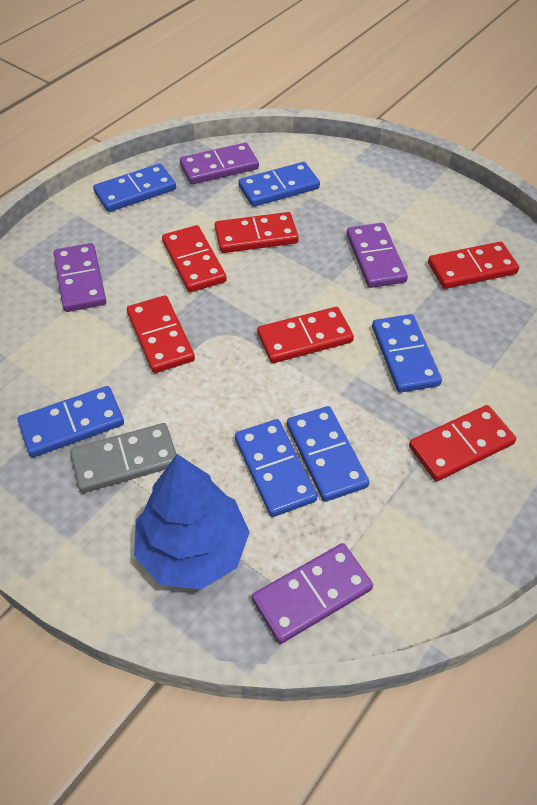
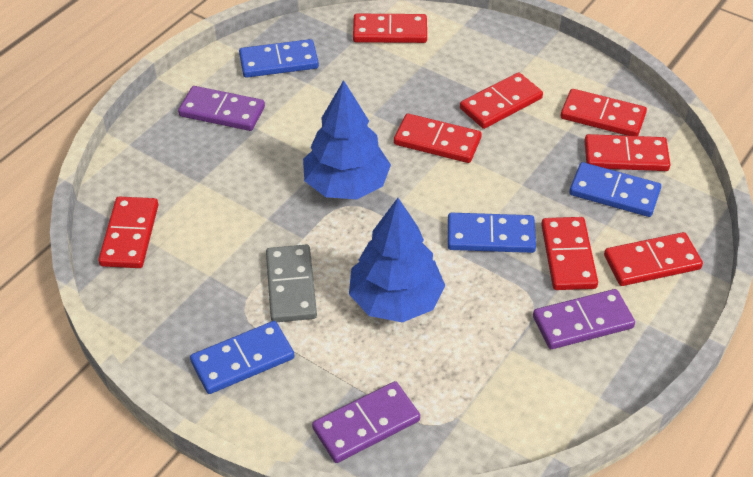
blue domino: [18,386,124,457] [93,164,176,212] [235,419,317,517] [238,162,320,207] [287,406,369,502] [372,314,442,393] = 6 -> [190,321,295,394] [239,39,319,78] [448,213,536,253] [569,162,661,217] = 4
blue tree: [134,454,250,590] = 1 -> [303,80,391,199] [349,198,445,322] = 2
purple domino: [54,243,106,312] [180,143,259,184] [252,543,373,644] [346,223,408,288] = 4 -> [178,86,265,131] [312,381,420,463] [533,289,635,349] = 3
red domino: [127,296,195,373] [162,225,227,292] [215,212,299,253] [257,307,354,363] [409,405,516,481] [428,242,519,289] = 6 -> [98,197,158,268] [353,14,427,43] [394,114,482,163] [460,72,543,129] [541,217,598,290] [561,89,647,136] [584,134,670,171] [604,232,703,286] = 8

